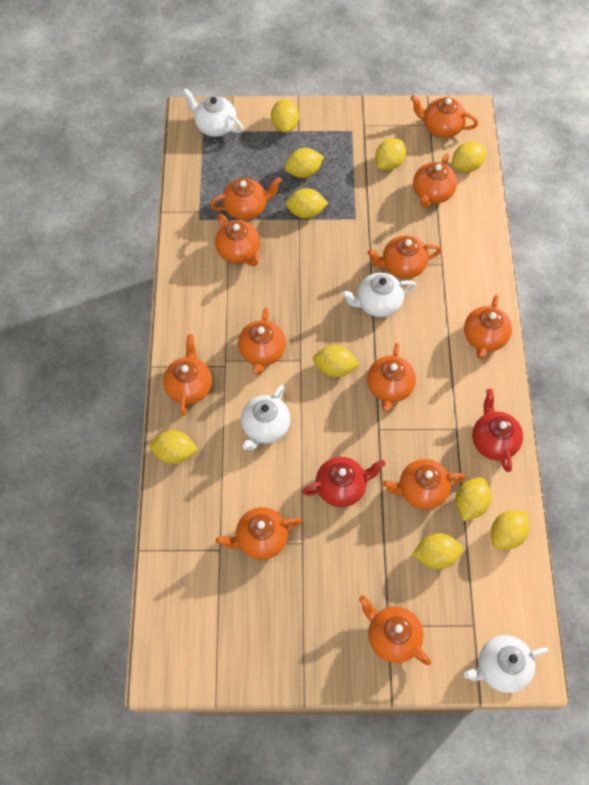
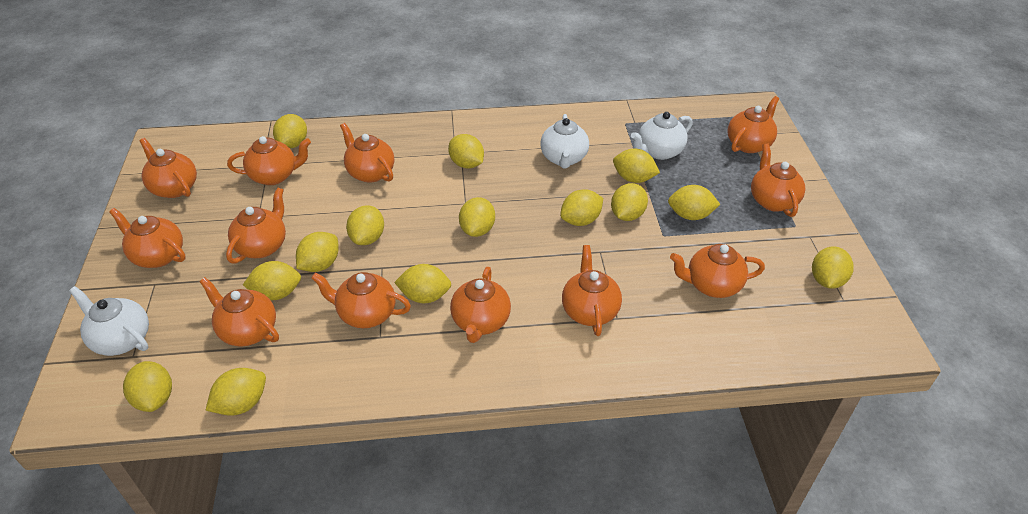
red teapot: [302,457,386,507] [472,389,523,472] = 2 -> none = 0
white teapot: [182,88,243,137] [241,385,291,451] [342,273,416,317] [464,635,548,693] = 4 -> [69,286,149,356] [540,114,589,169] [631,112,693,160] = 3
yellow lemon: [150,430,198,464] [271,99,299,133] [285,148,324,178] [285,188,328,219] [313,345,359,378] [375,138,406,170] [412,533,463,569] [452,142,486,172] [455,477,491,521] [491,511,529,549] = 10 -> [123,361,172,412] [205,368,266,416] [243,261,301,300] [273,114,307,148] [296,232,339,272] [346,205,384,245] [394,264,451,303] [448,134,484,169] [459,197,495,237] [560,189,603,226] [611,183,648,221] [613,149,660,183] [668,185,720,220] [812,246,854,289] = 14

